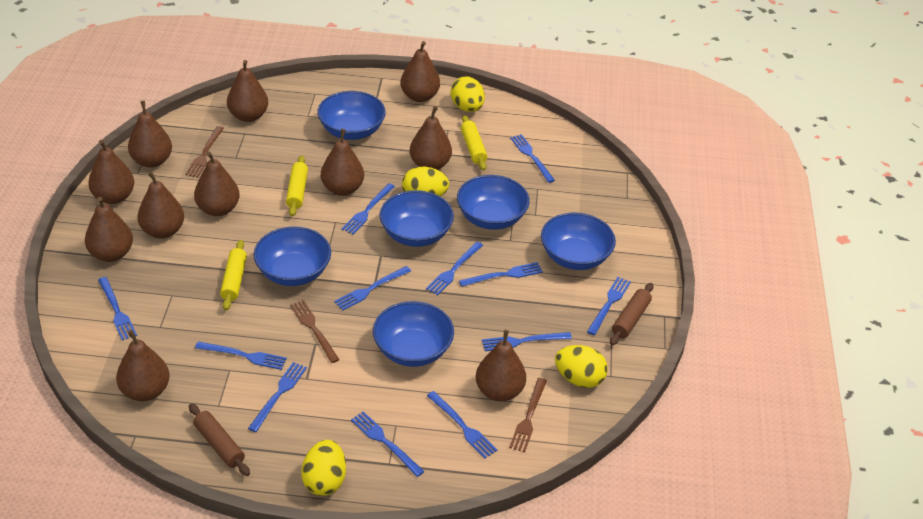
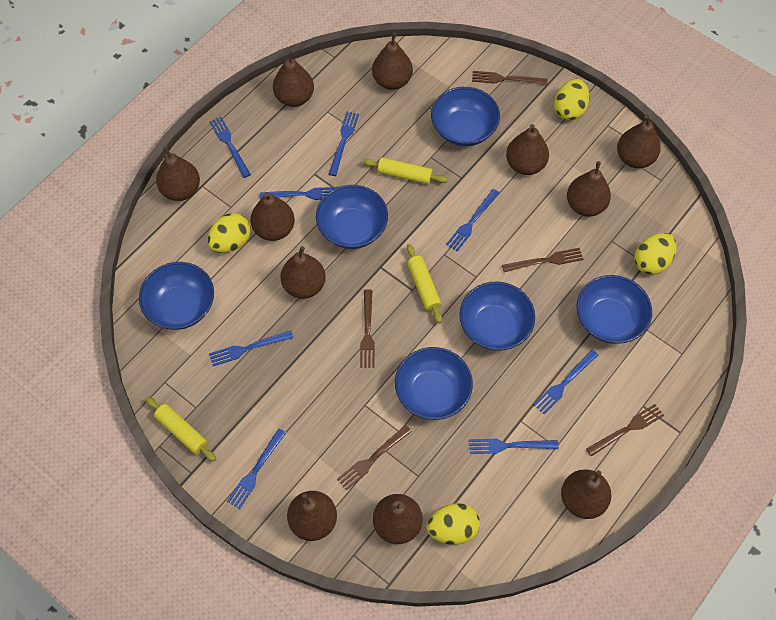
blue fork: [98,277,137,341] [195,341,287,370] [248,362,307,432] [334,266,411,310] [342,183,395,234] [351,412,425,477] [426,242,483,295] [427,391,497,458] [459,262,543,287] [482,332,572,351] [510,134,555,183] [587,277,631,335] = 12 -> [209,117,251,178] [209,331,294,366] [227,429,286,509] [260,187,337,200] [329,111,359,176] [446,189,499,252] [469,439,559,454] [533,350,598,414] = 8
brown fork: [185,126,224,178] [290,300,340,363] [509,378,547,452] = 3 -> [337,425,412,490] [360,290,375,368] [472,71,548,85] [502,248,583,272] [586,404,664,456] = 5
brown rolling pin: [189,403,250,476] [610,283,653,345] = 2 -> none = 0

